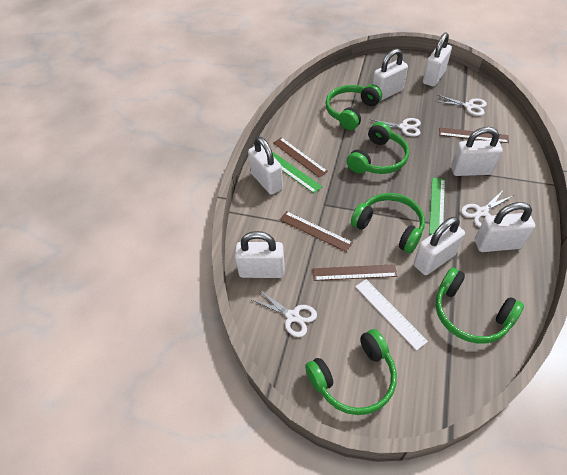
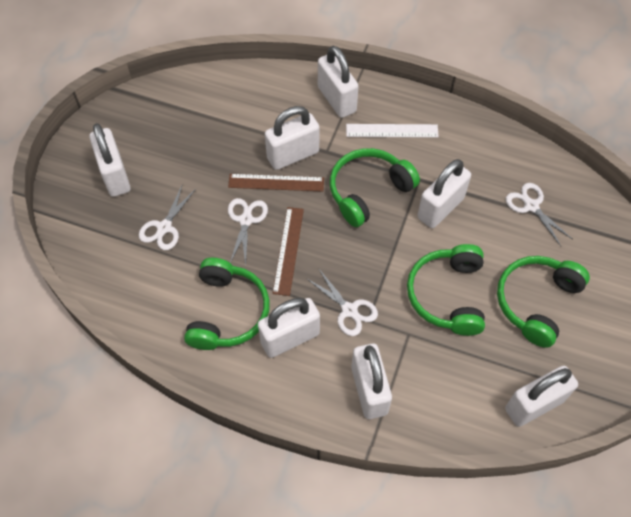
brown ruler: [273,137,328,178] [280,211,353,252] [313,264,397,281] [439,127,509,143] = 4 -> [228,174,324,192] [272,207,304,296] = 2
green headphones: [305,329,397,415] [325,84,382,130] [347,122,409,174] [351,193,425,253] [435,268,524,344] = 5 -> [184,258,270,350] [330,148,420,227] [407,244,485,336] [497,256,590,348] = 4
green ruler: [273,152,323,193] [429,178,445,235] = 2 -> none = 0

